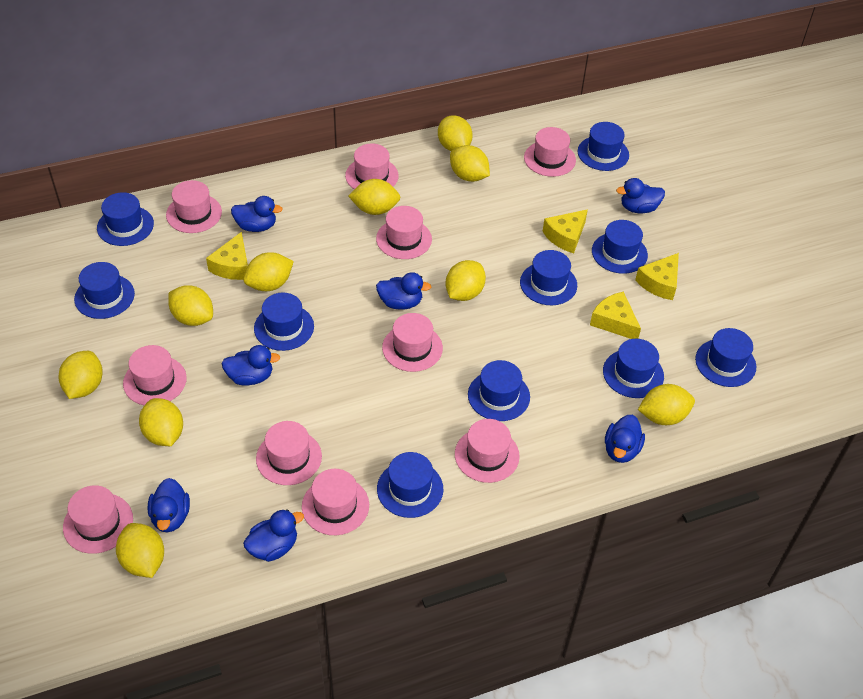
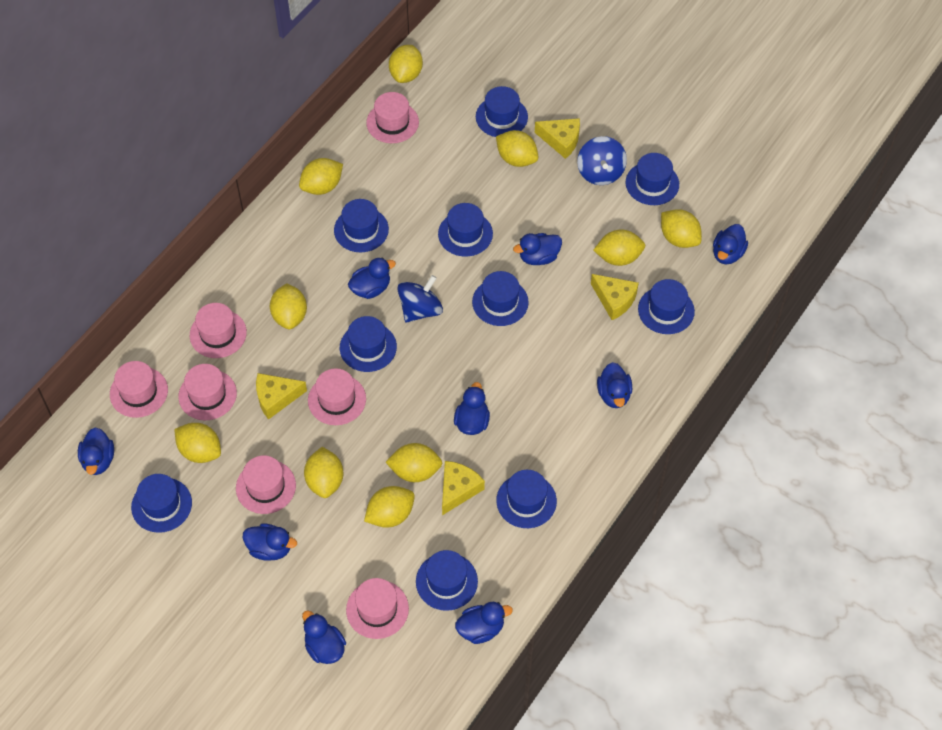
blue duck: [148,478,190,533] [221,345,280,386] [231,196,283,232] [243,509,304,562] [376,272,431,310] [605,415,645,463] [616,178,665,213] = 7 -> [78,428,114,475] [243,523,297,561] [302,610,346,664] [348,257,396,299] [454,382,490,435] [455,602,513,644] [513,233,562,265] [597,362,632,408] [713,224,748,264] = 9
blue spinning top: none = 0 -> [397,275,443,323] [577,136,627,185] = 2
pink hat: [63,485,133,554] [123,345,187,405] [166,180,222,233] [256,421,322,485] [302,469,369,535] [345,143,399,189] [376,206,432,259] [382,313,443,372] [455,419,520,483] [524,127,576,177] = 10 -> [110,361,168,418] [178,364,237,420] [190,303,247,358] [236,455,296,514] [308,368,366,425] [346,578,409,639] [366,92,419,143] = 7

